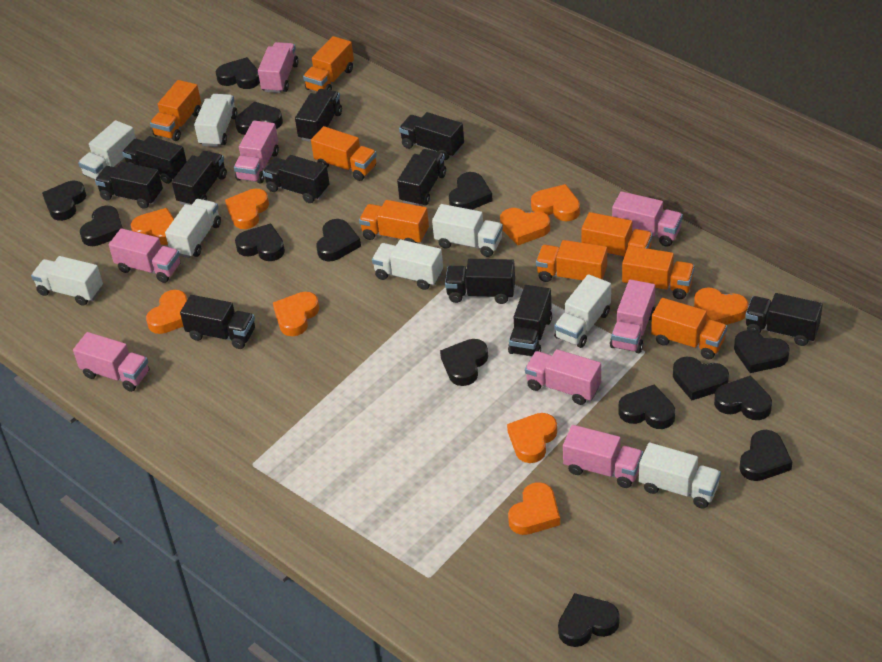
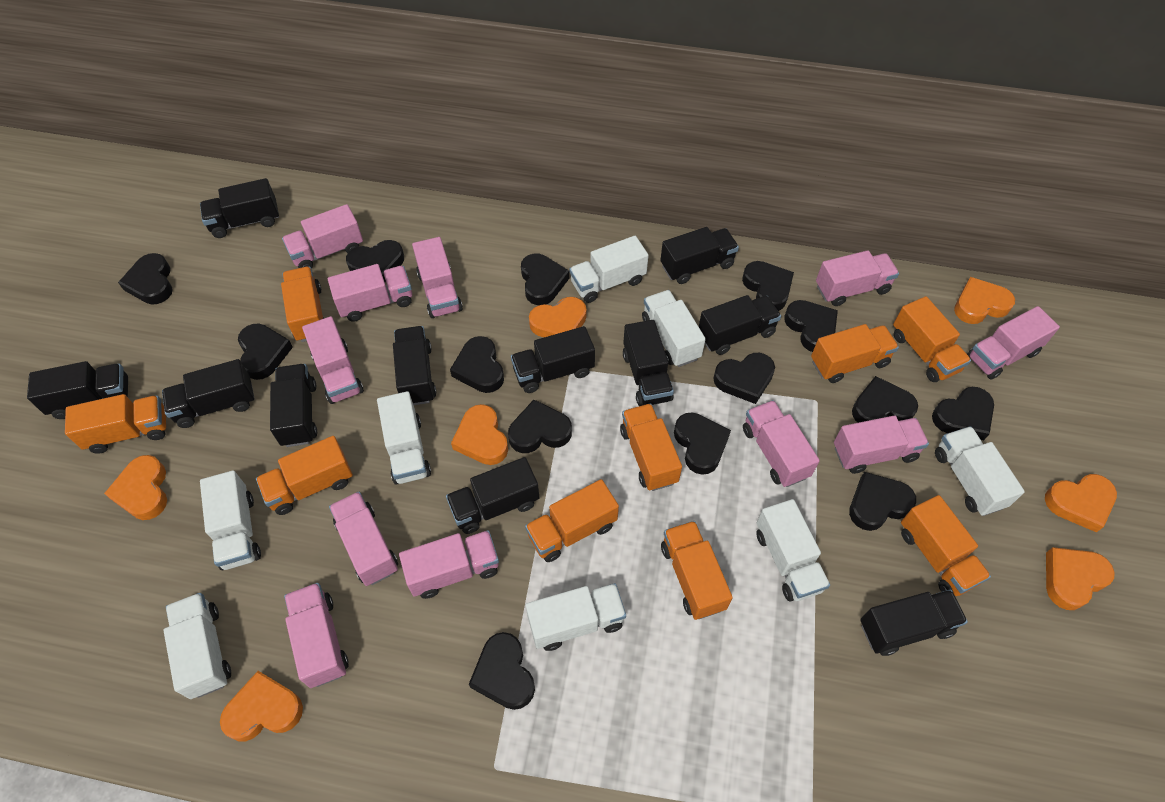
orange heart: [131,208,174,245] [146,290,187,334] [225,189,269,229] [273,292,319,336] [500,208,550,245] [507,413,557,463] [508,482,560,535] [531,184,580,221] [694,287,748,325] = 9 -> [104,455,167,520] [220,671,303,741] [451,404,508,465] [529,297,586,337] [954,277,1015,324] [1045,474,1117,532] [1046,547,1115,610] = 7
orange truck: [150,80,201,141] [303,36,354,92] [311,126,377,181] [359,200,429,243] [536,240,607,282] [581,212,653,257] [622,246,695,299] [651,298,727,359] = 8 -> [65,394,166,454] [256,436,353,515] [281,267,324,342] [525,479,619,562] [620,403,682,491] [661,521,733,620] [811,324,899,383] [893,296,971,382] [901,495,991,596] = 9
pink truck: [73,332,149,392] [109,228,181,283] [234,120,279,184] [258,42,299,93] [525,349,601,405] [563,425,643,488] [610,279,655,353] [612,191,683,247] = 8 -> [282,204,363,269] [284,583,349,688] [302,316,364,404] [328,264,412,322] [329,492,398,586] [399,530,499,599] [412,237,463,318] [743,400,820,487] [816,250,899,306] [834,416,929,474] [967,306,1060,379] = 11

